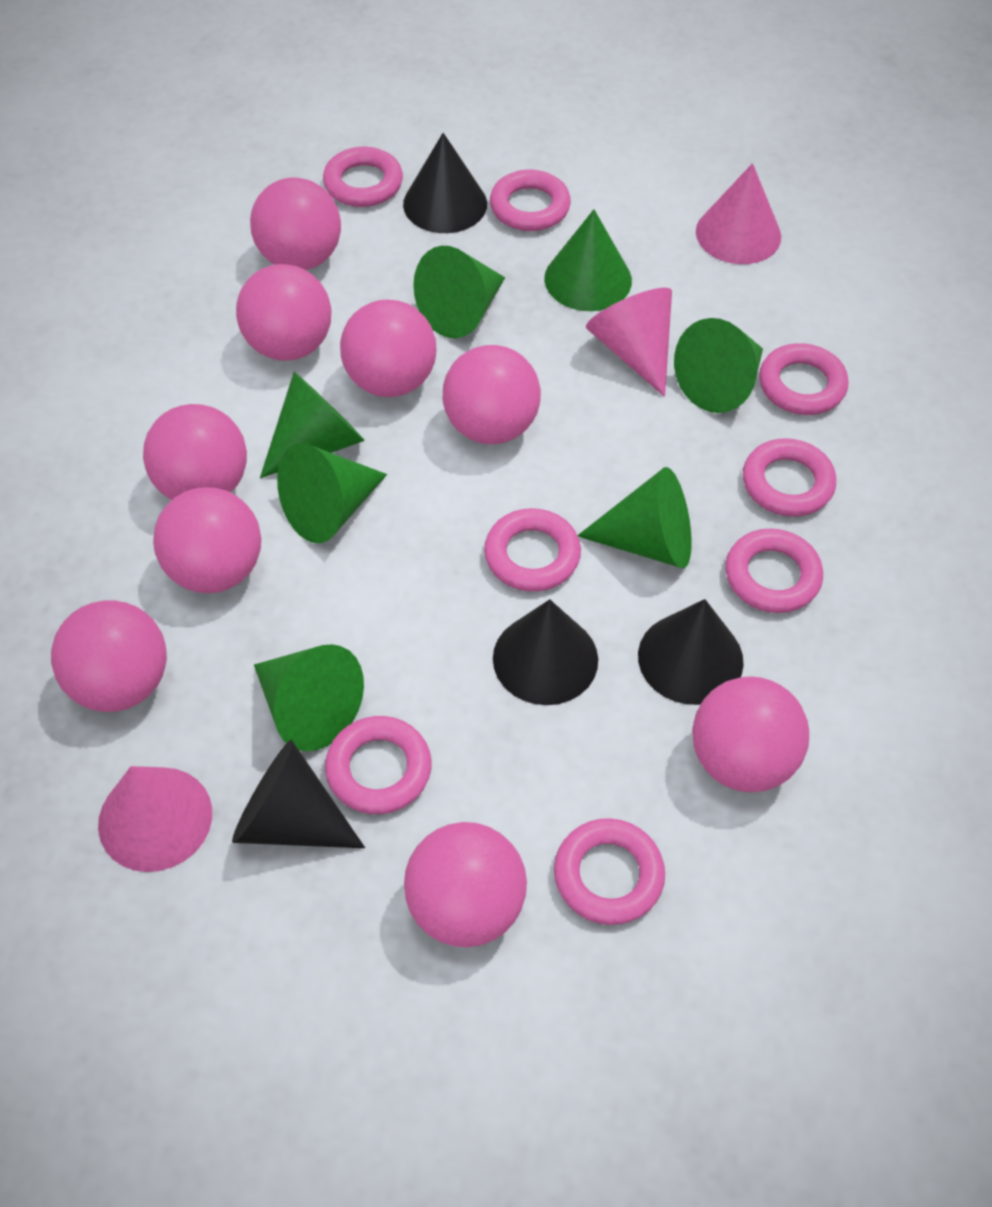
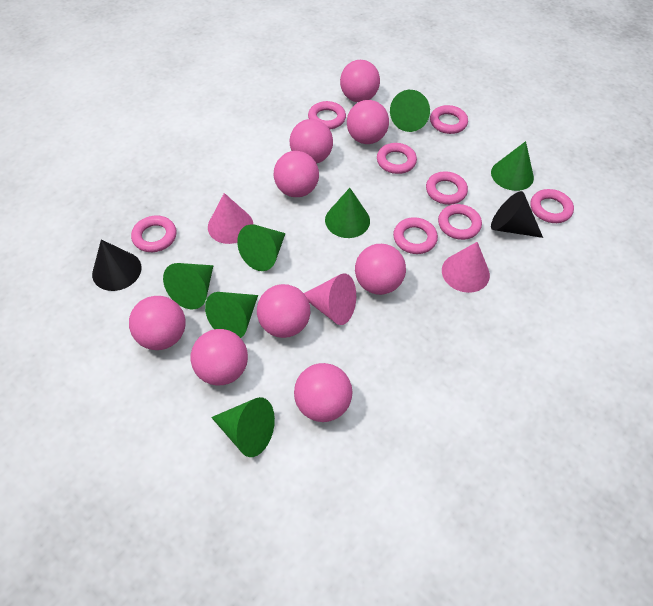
black cone: [232,740,365,848] [403,133,487,233] [493,599,598,705] [638,599,744,705] = 4 -> [92,240,142,291] [491,191,543,238] = 2

